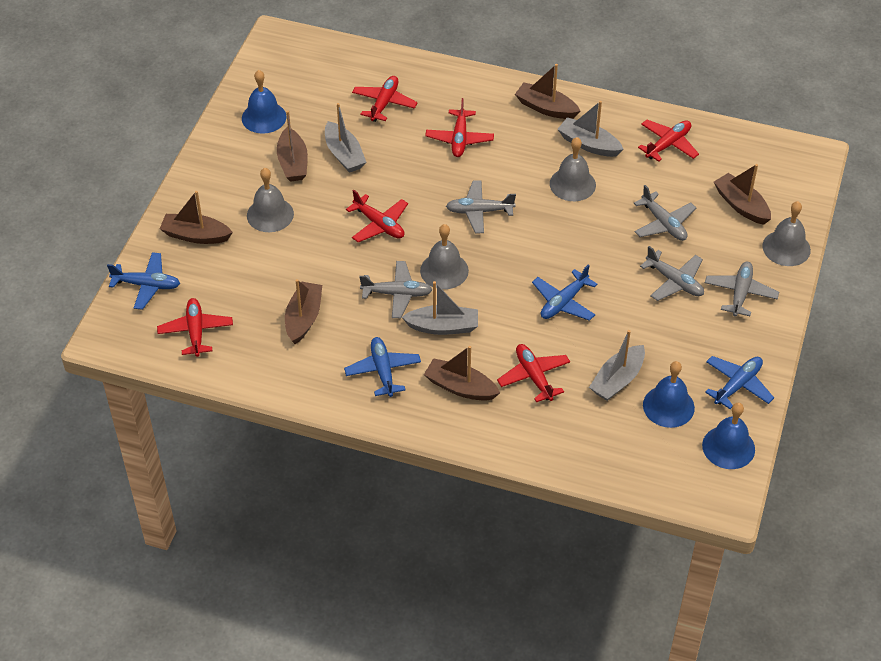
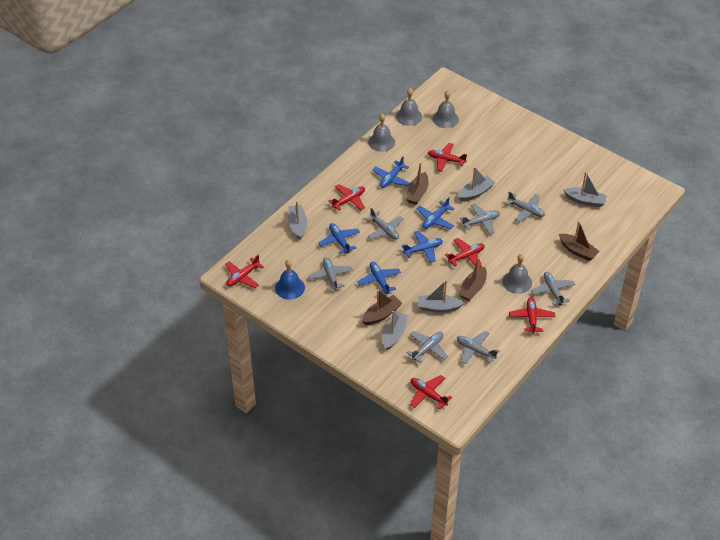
blue bell: [242,70,286,134] [643,361,695,428] [702,403,755,469] = 3 -> [275,260,305,300] = 1
blue plane: [107,252,180,310] [344,337,421,397] [532,264,597,321] [705,356,774,409] = 4 -> [319,223,360,254] [358,262,401,294] [373,156,410,188] [402,231,443,263] [417,197,455,229] = 5
brown boat: [160,191,233,244] [277,111,308,182] [285,279,322,344] [424,346,500,401] [515,64,580,119] [714,164,771,225] = 6 -> [362,290,402,325] [406,162,429,205] [458,258,487,301] [559,221,600,261] = 4
grey boat: [325,103,366,173] [402,281,478,335] [557,101,623,157] [589,330,645,401] = 4 -> [288,201,307,240] [382,311,408,350] [418,280,464,313] [458,167,495,201] [564,172,607,207] = 5
grey plane: [359,261,433,318] [446,180,516,233] [634,185,696,241] [640,246,704,301] [705,262,779,317] = 5 -> [308,257,353,291] [365,208,403,240] [407,331,448,363] [457,331,500,365] [460,204,500,234] [506,192,545,222] [531,272,575,305] = 7

